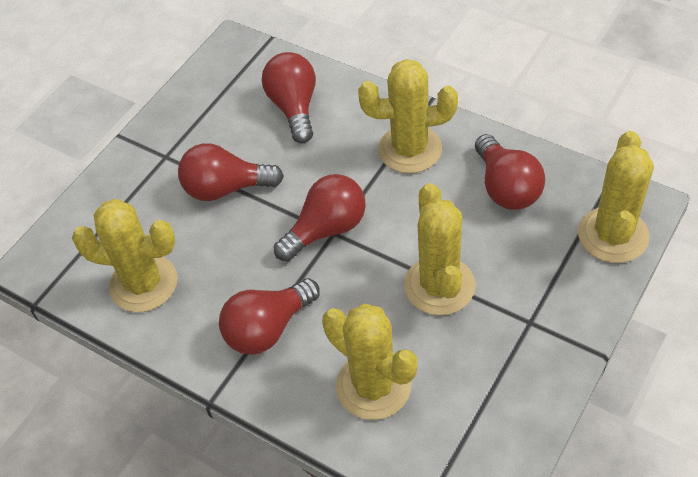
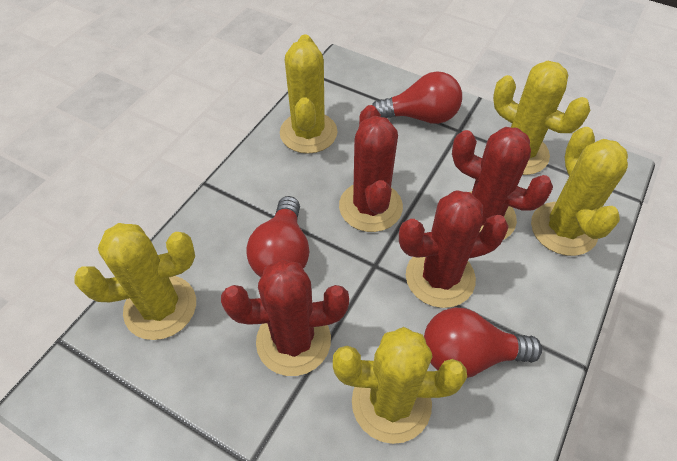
red cactus: none = 0 -> [221,259,349,376] [339,105,403,232] [399,190,509,308] [452,127,553,240] = 4
red light bulb: [178,143,284,201] [219,278,320,355] [262,52,316,143] [274,174,366,261] [475,134,545,210] = 5 -> [246,196,309,277] [372,71,462,124] [424,307,542,378] = 3

